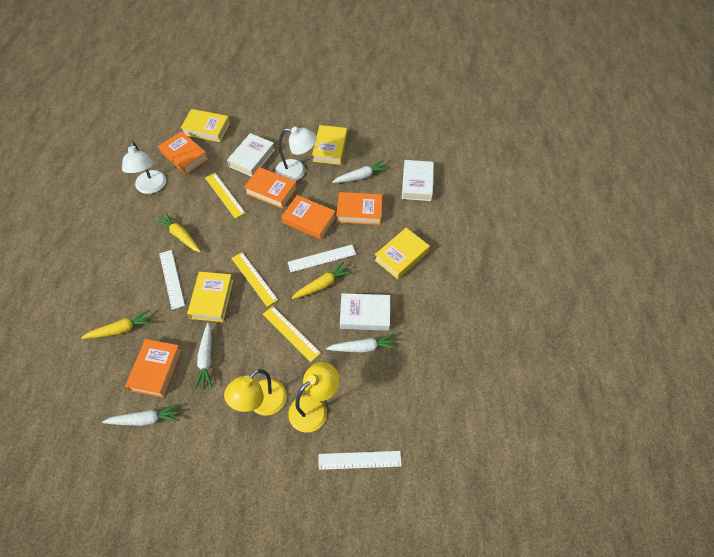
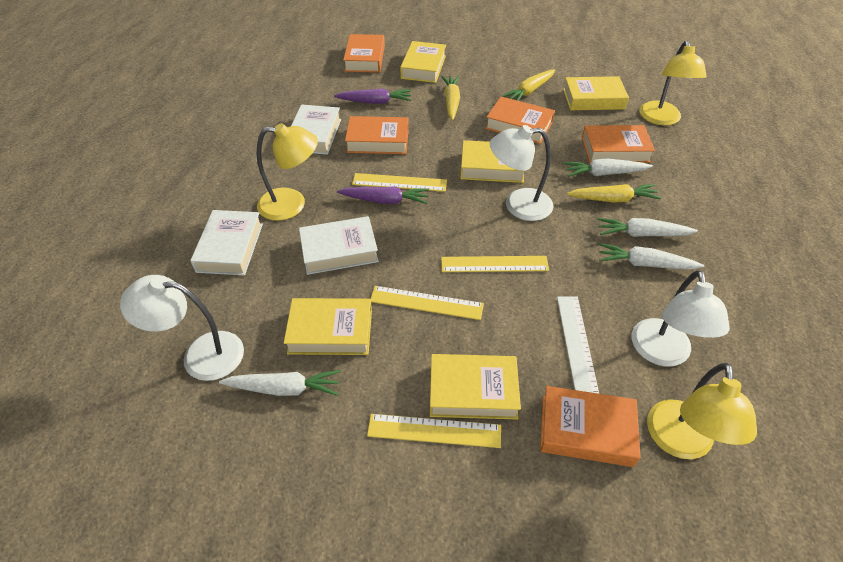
purple carrot: none = 0 -> [334,88,411,104] [337,186,429,204] = 2
white lamp: [122,141,166,194] [275,127,317,181] = 2 -> [120,275,244,381] [490,125,553,221] [632,270,730,367] = 3
white ruler: [159,250,185,310] [288,245,356,272] [319,451,402,470] = 3 -> [557,296,599,394] = 1
yellow book: [181,109,230,142] [187,272,233,322] [312,125,347,165] [375,228,430,279] = 4 -> [284,298,372,355] [400,41,446,83] [430,354,521,419] [460,140,526,183] [563,76,629,110] = 5
yellow lamp: [224,369,287,415] [288,362,340,433] = 2 -> [257,123,318,221] [639,41,707,125] [647,363,757,459] = 3
yellow ruler: [205,173,245,219] [231,252,278,307] [263,306,321,362] = 3 -> [352,173,447,192] [367,414,501,448] [370,286,484,320] [441,256,549,272] = 4

